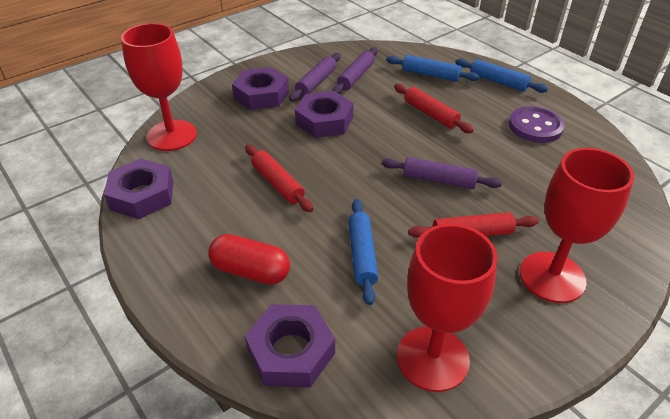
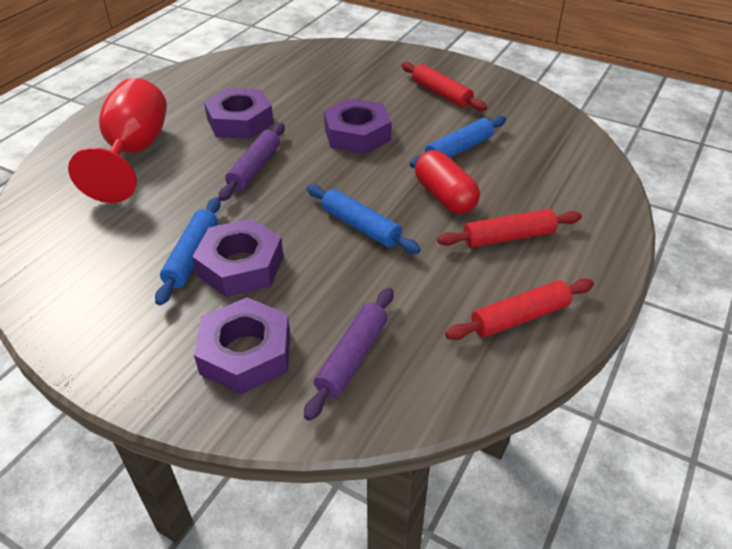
purple button: [509,106,565,143] = 1 -> none = 0
purple rolling pin: [289,53,341,101] [333,47,378,94] [382,157,502,189] = 3 -> [219,123,285,201] [304,288,393,421] = 2
red goblet: [121,23,197,151] [397,224,498,392] [520,148,634,303] = 3 -> [68,78,167,203] = 1

